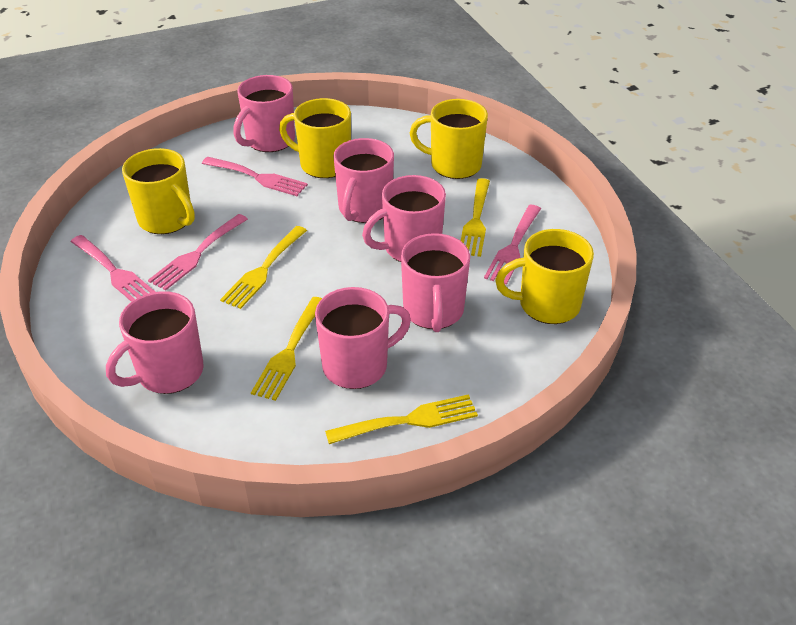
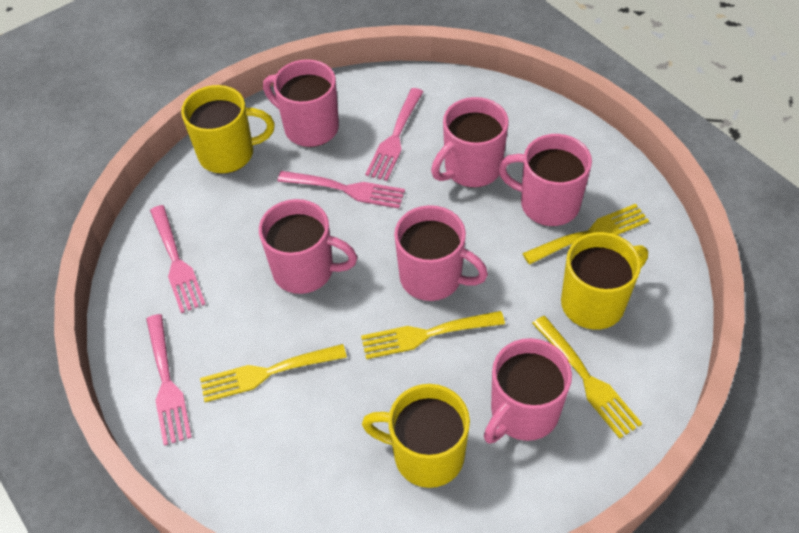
yellow mug: [122,148,195,234] [279,98,351,178] [410,99,488,179] [495,229,594,324] = 4 -> [181,85,275,174] [362,384,470,488] [561,232,648,330] = 3

